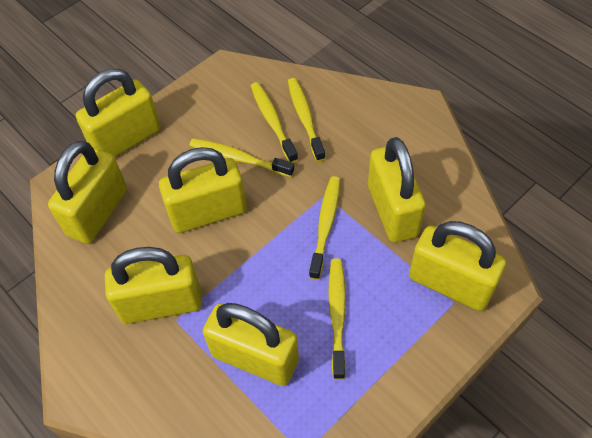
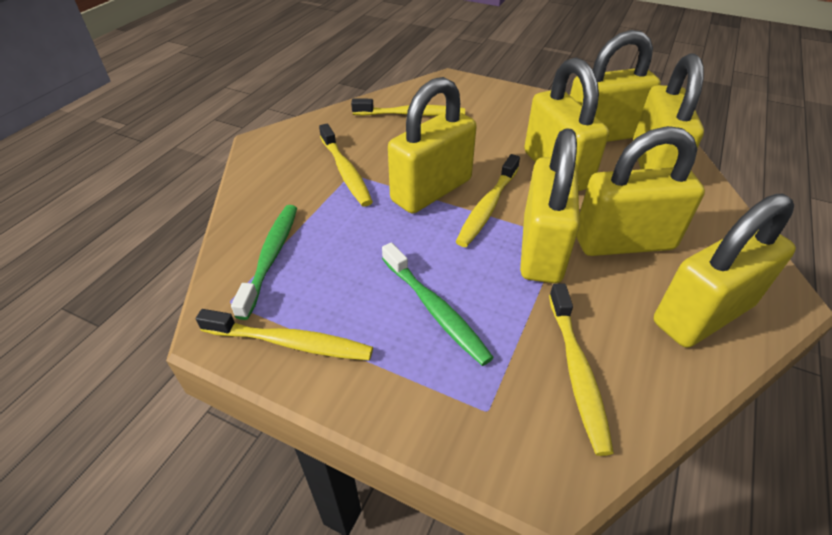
green toothbrush: none = 0 -> [231,205,297,320] [382,242,494,366] = 2

